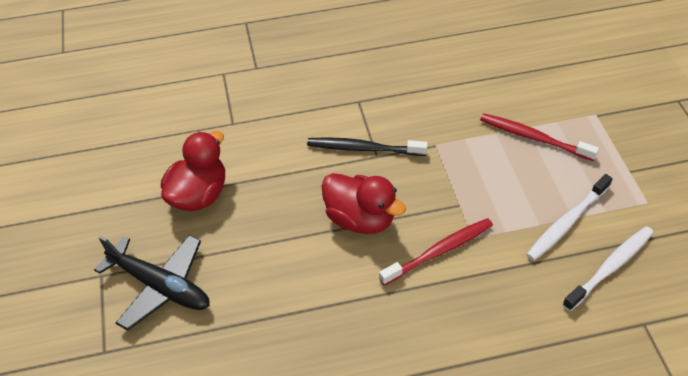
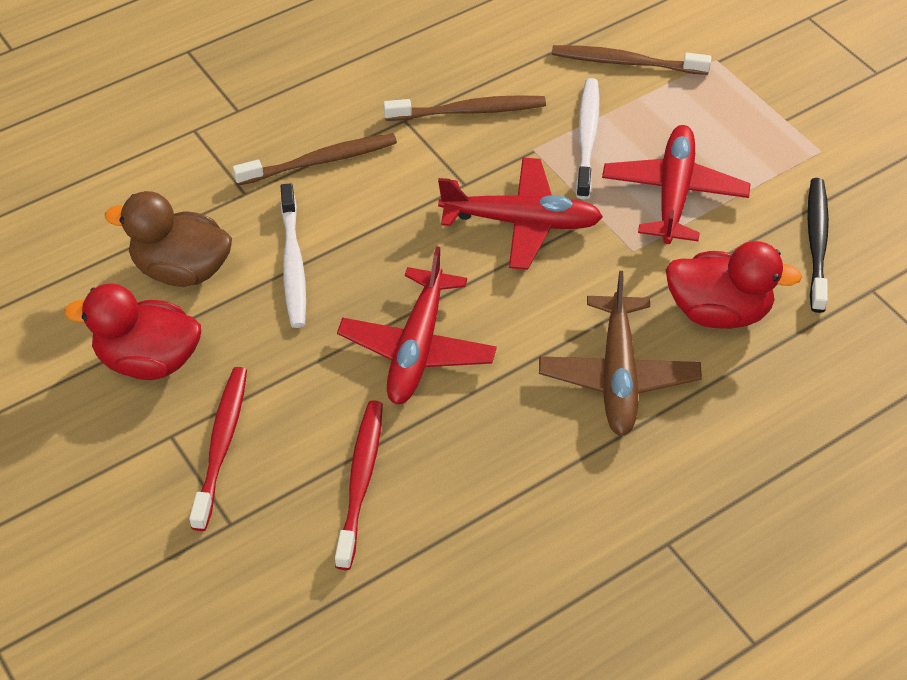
black plane: [94,235,210,331] = 1 -> none = 0
brown duck: none = 0 -> [105,191,232,287] = 1
brown plane: none = 0 -> [539,271,702,436] = 1
brown toothbrush: none = 0 -> [233,133,397,186] [383,95,546,121] [552,45,712,75] = 3
red plane: none = 0 -> [337,246,497,404] [438,157,603,270] [602,125,751,244] = 3

